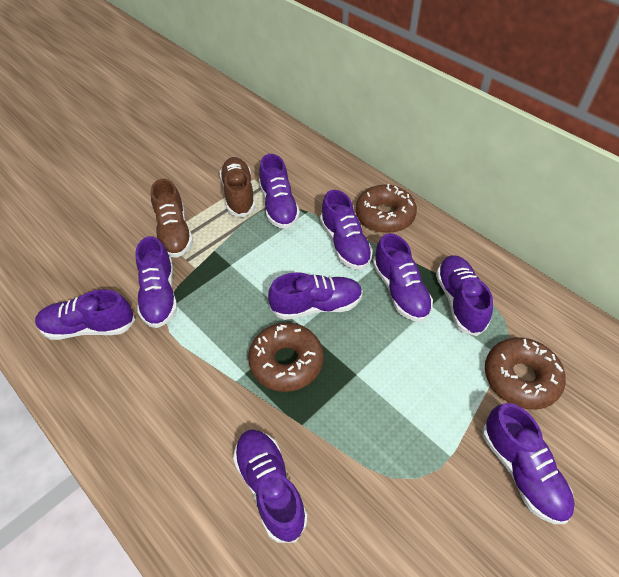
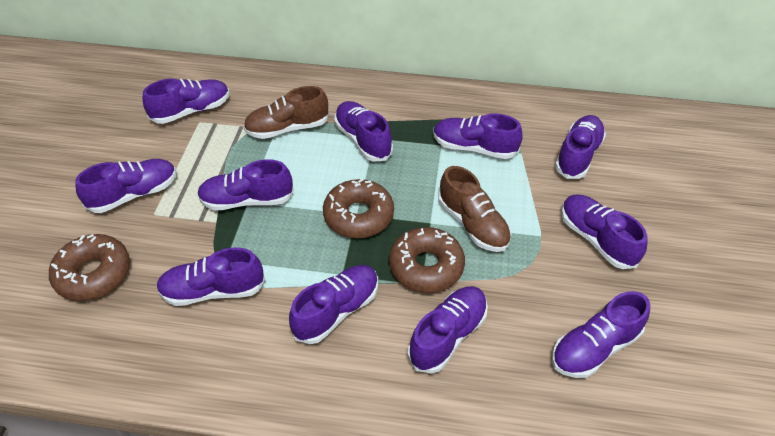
purple shoe: [35,289,135,340] [135,236,177,328] [233,429,307,543] [259,154,300,229] [268,272,363,320] [320,190,373,270] [373,233,433,322] [436,255,493,336] [482,403,575,524] = 9 -> [75,159,177,213] [143,79,230,124] [156,247,265,306] [197,159,294,210] [289,265,378,344] [334,101,393,162] [408,286,488,374] [433,113,523,159] [552,291,650,378] [555,115,606,179] [561,195,647,269] = 11

